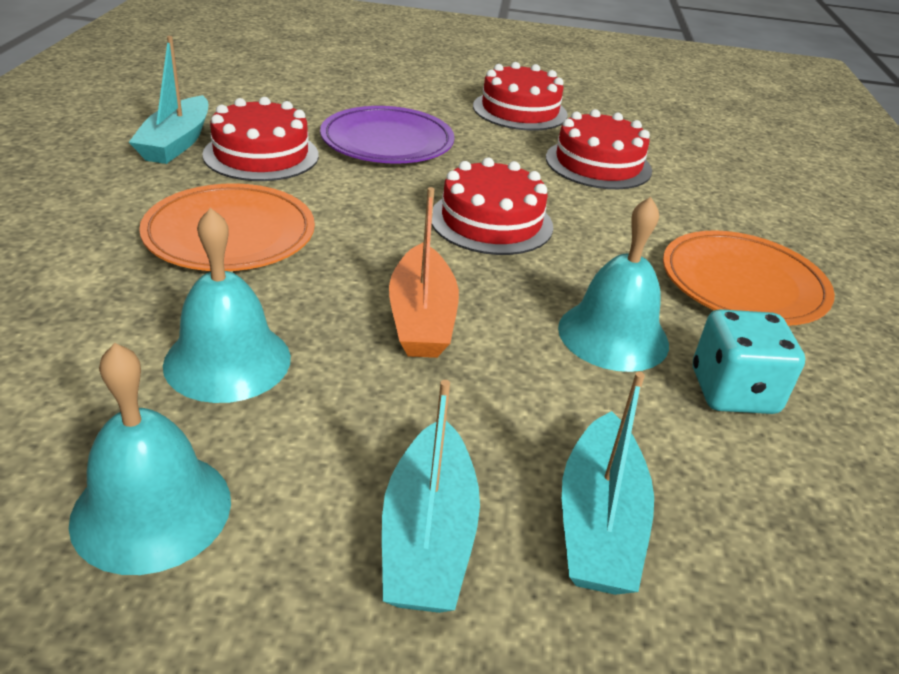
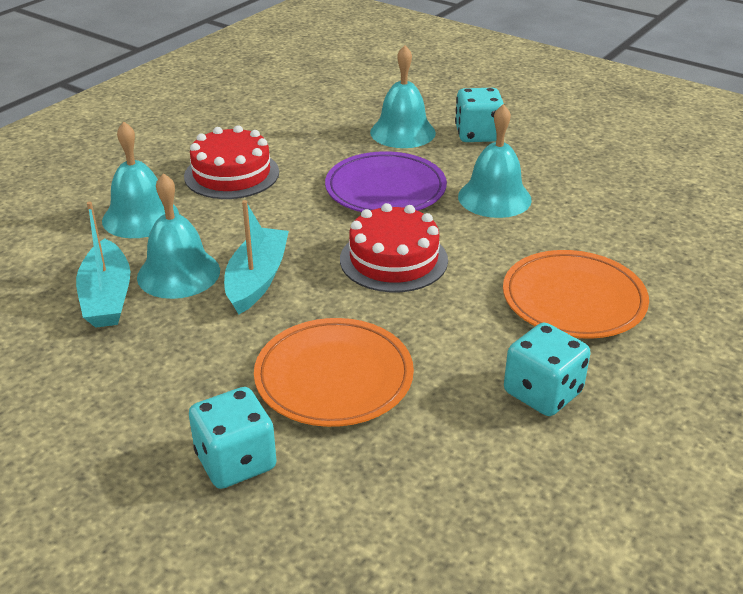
orange boat: [389,187,459,358] = 1 -> none = 0
red cake: [202,97,319,181] [432,157,553,255] [473,62,568,130] [546,109,652,189] = 4 -> [184,125,279,199] [340,203,448,292] = 2
turquoise bell: [69,343,231,575] [163,208,291,403] [558,197,669,372] = 3 -> [102,122,179,238] [137,173,220,299] [370,45,436,148] [458,104,532,218] = 4
turquoise boat: [129,36,208,164] [382,380,480,613] [562,372,654,595] = 3 -> [76,201,130,328] [224,200,289,314] = 2
turquoise dice: [693,309,805,414] = 1 -> [189,387,277,489] [455,88,504,142] [504,322,590,416] = 3

